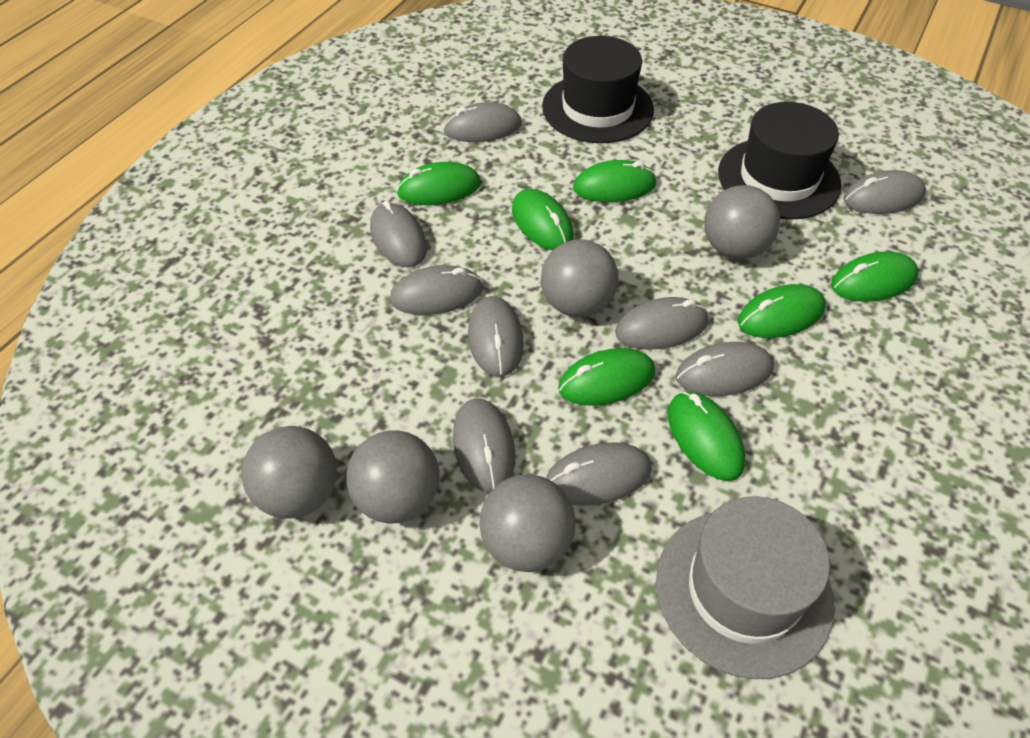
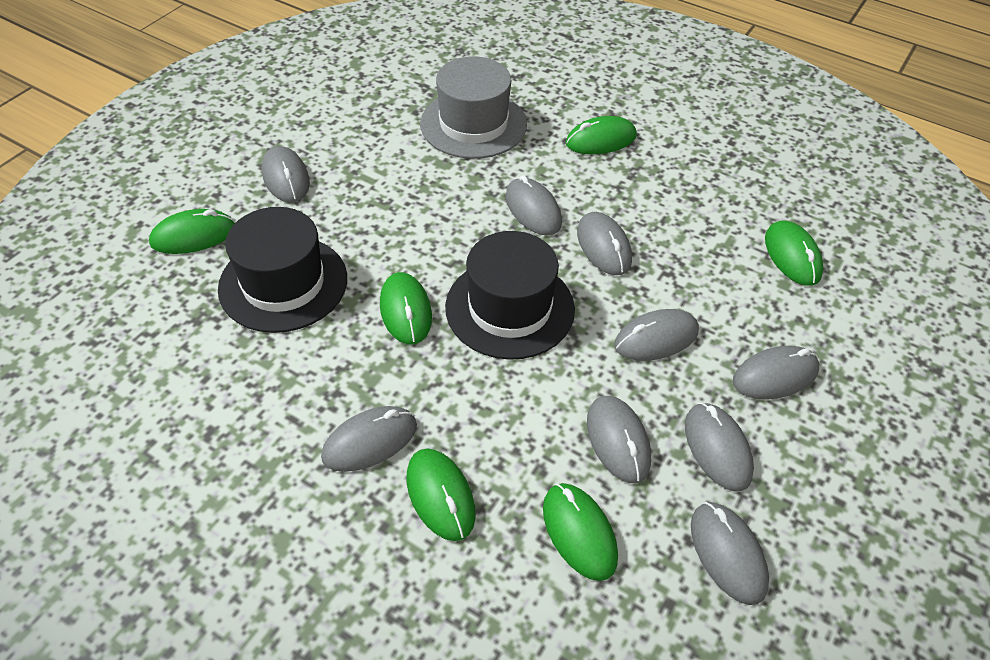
green mouse: [396,162,481,205] [512,189,574,250] [558,348,655,406] [573,160,657,202] [668,391,745,481] [738,284,826,338] [831,251,919,302] = 7 -> [149,209,235,254] [380,272,432,344] [407,448,476,541] [543,483,618,581] [566,116,637,154] [765,221,823,286] = 6
grey ball: [242,426,337,519] [346,430,440,524] [479,474,576,572] [541,239,619,317] [705,185,780,259] = 5 -> none = 0

